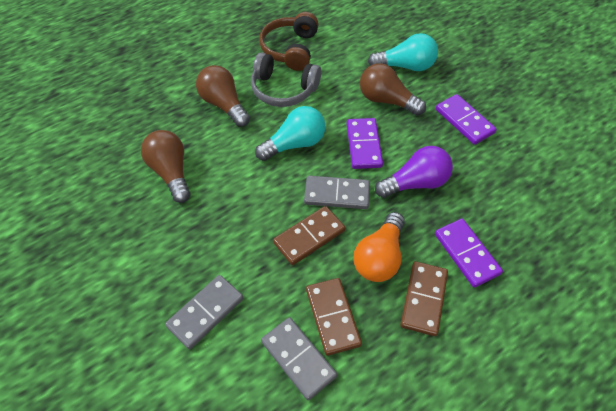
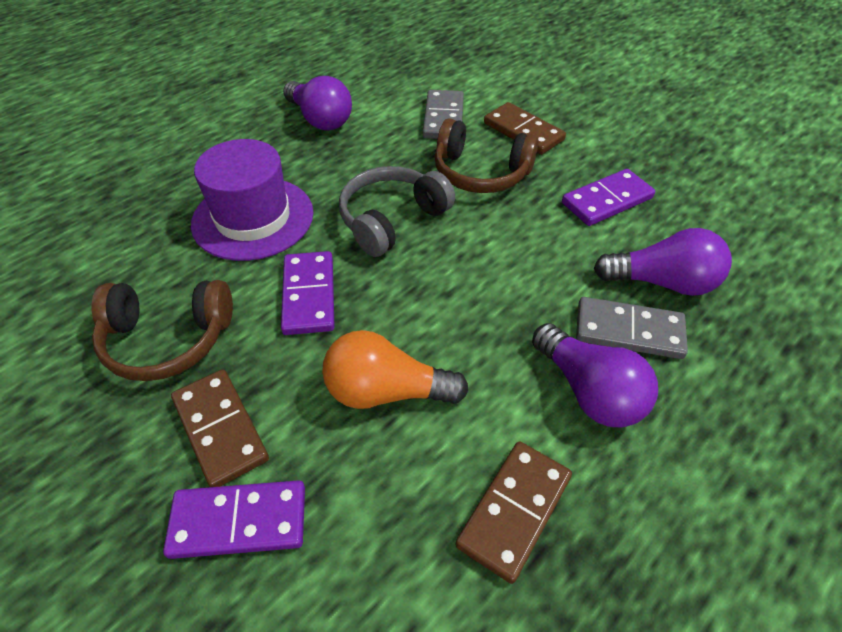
brown headphones: [259,12,319,71] = 1 -> [92,280,233,381] [435,118,539,193] = 2
brown light bulb: [141,130,190,203] [196,65,250,127] [360,63,426,116] = 3 -> none = 0
grey domino: [165,275,243,349] [261,317,337,400] [304,176,370,209] = 3 -> [423,90,464,139] [576,297,688,359] = 2
purple hat: none = 0 -> [191,139,313,261] = 1
purple light bulb: [375,146,453,198] = 1 -> [283,76,352,131] [532,323,658,427] [594,228,732,296] = 3
turquoise light bulb: [255,106,325,161] [368,33,438,71] = 2 -> none = 0

